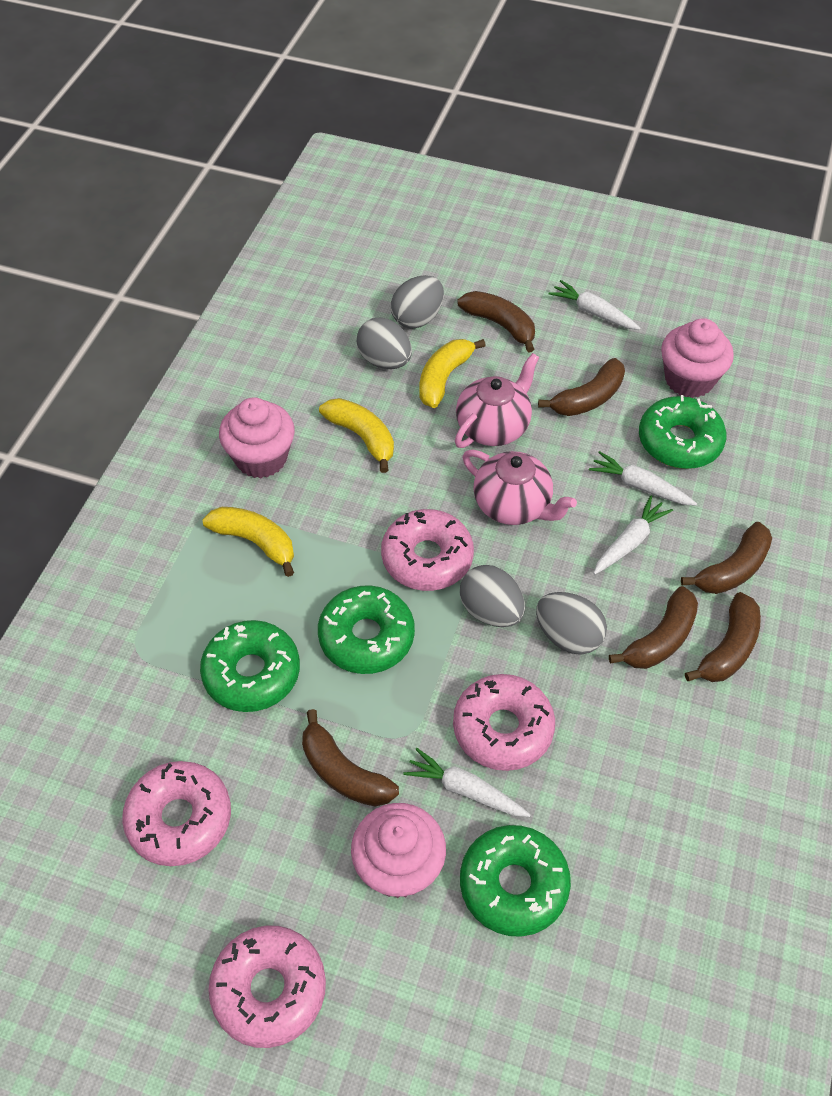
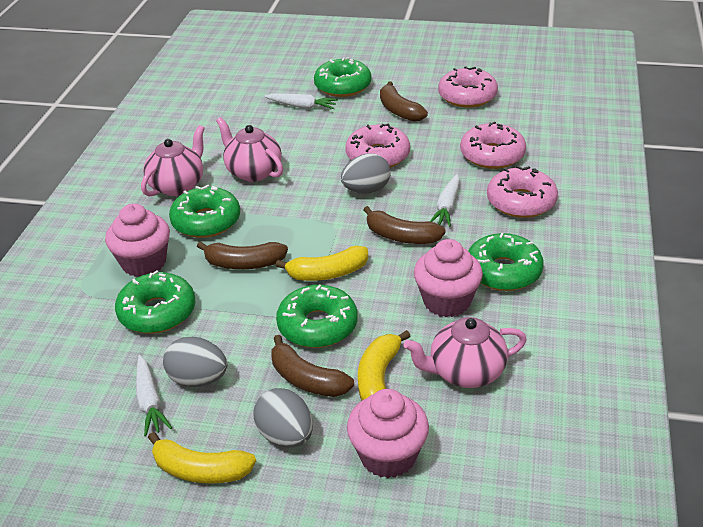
brown banana: [302,709,399,806] [458,291,535,353] [538,358,625,416] [609,586,698,669] [681,522,772,594] [685,592,761,682] = 6 -> [197,241,288,269] [271,335,354,397] [363,206,446,244] [380,82,428,122] = 4
green donut: [200,620,300,712] [318,585,415,674] [460,825,571,937] [639,395,726,469] = 4 -> [115,270,195,333] [169,185,240,238] [276,284,358,348] [314,57,372,97] [468,233,544,291] = 5
grey egg: [356,317,412,369] [391,275,444,329] [460,565,525,627] [536,592,607,655] = 4 -> [163,337,227,387] [253,388,313,448] [341,154,391,194] = 3
pink teapot: [455,353,539,448] [463,450,577,525] = 2 -> [141,125,205,197] [216,117,283,182] [404,317,527,388] = 3
white carrot: [403,748,531,817] [549,280,641,330] [589,451,697,506] [593,496,673,575] = 4 -> [136,355,172,436] [264,93,338,109] [430,174,460,227] = 3

